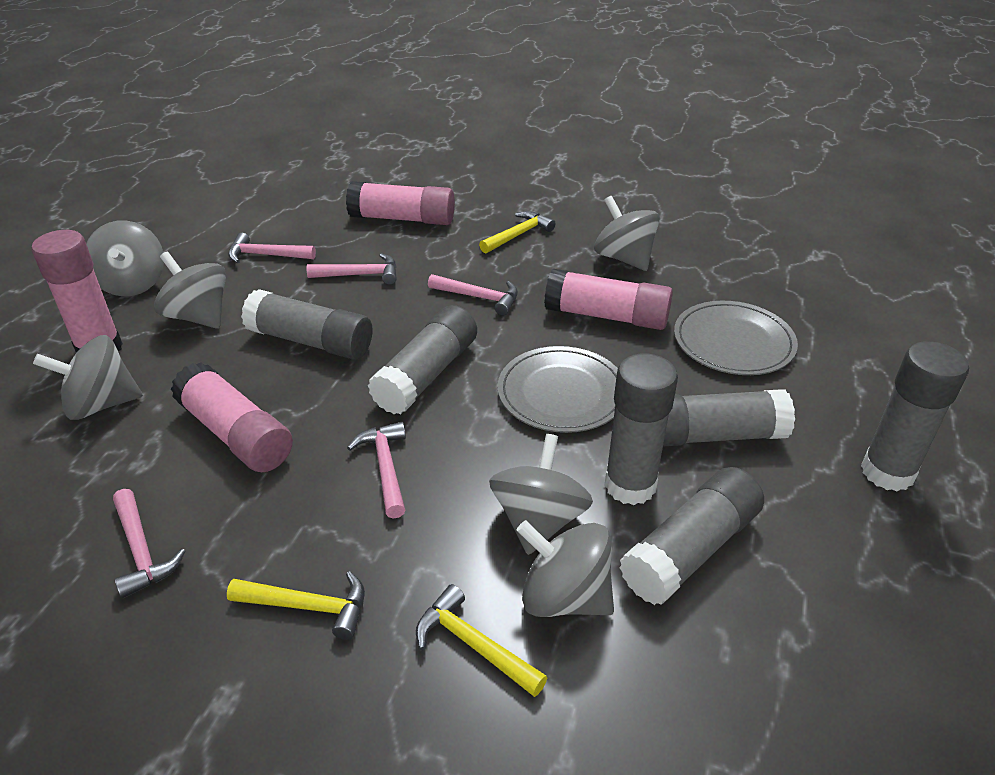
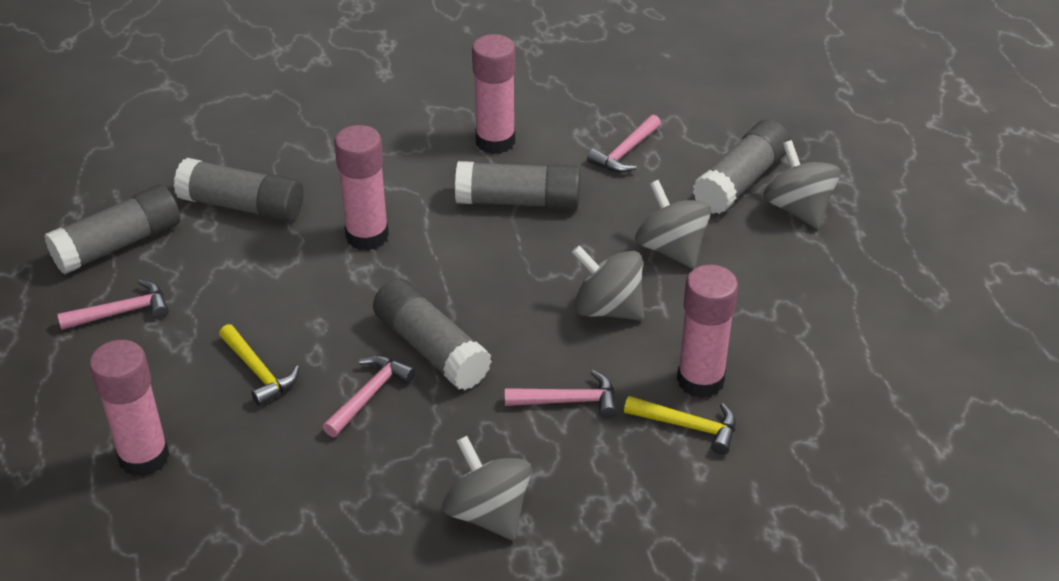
grey glue stick: [241,289,373,360] [368,305,477,415] [604,354,678,505] [619,467,764,605] [663,389,795,446] [861,341,969,492] = 6 -> [45,185,180,274] [174,158,304,222] [373,278,492,390] [455,161,581,209] [693,119,791,214] = 5
grey plate: [497,346,618,433] [674,301,798,375] = 2 -> none = 0
grey spinning top: [33,335,143,420] [86,220,164,296] [154,252,226,329] [489,434,593,555] [517,520,614,617] [594,196,660,271] = 6 -> [442,436,532,540] [572,245,644,320] [635,180,711,269] [763,140,841,229] = 4
pink hammer: [113,489,186,598] [228,233,316,263] [307,253,397,285] [347,422,406,519] [428,274,518,315] = 5 -> [57,280,169,330] [323,355,415,437] [505,370,617,418] [587,114,661,173] = 4
yellow hammer: [227,571,365,640] [416,584,547,697] [479,211,555,254] = 3 -> [219,324,299,406] [624,396,736,455] = 2

